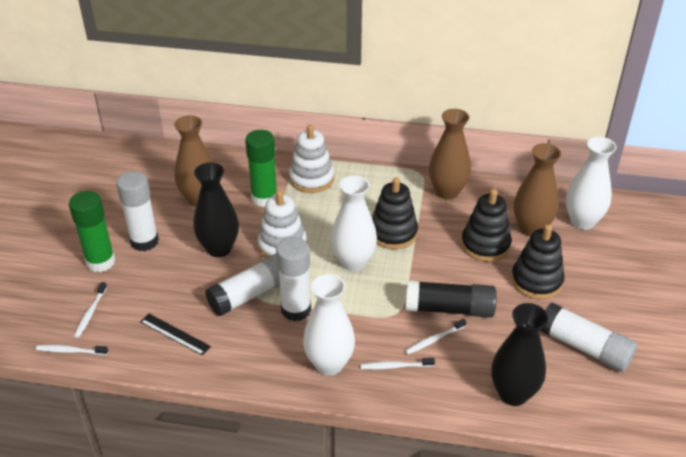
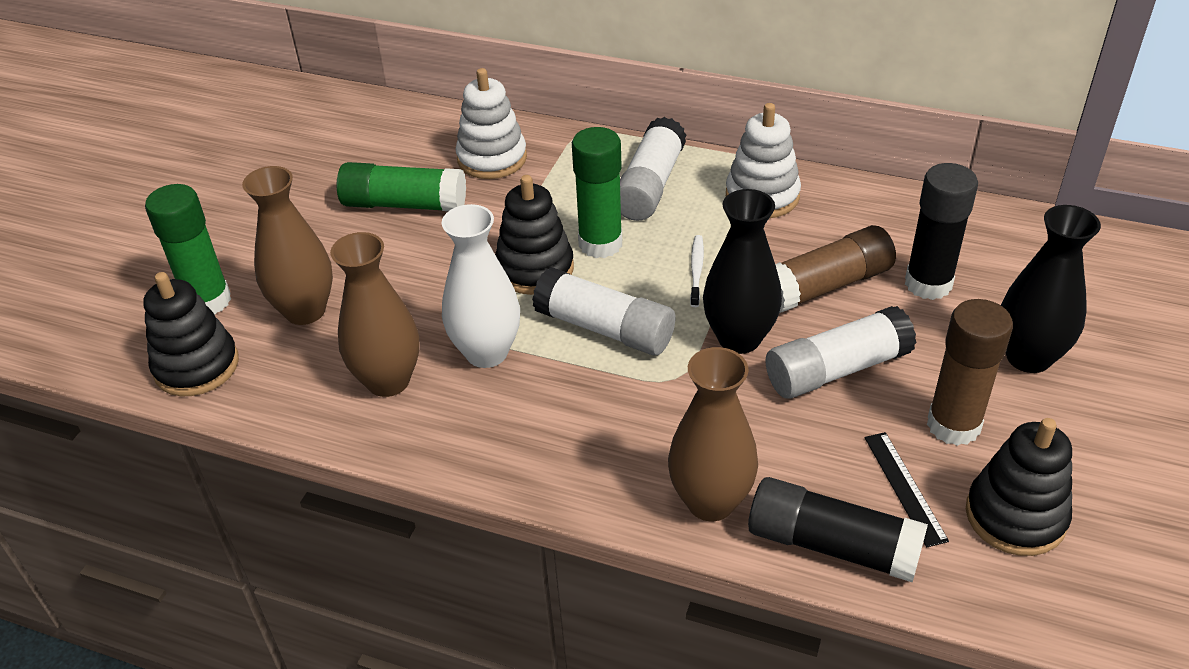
black glue stick: [405,280,497,318] = 1 -> [748,477,928,583] [905,163,978,300] = 2
brown glue stick: none = 0 -> [775,225,896,313] [927,299,1013,446] = 2
green glue stick: [69,191,116,272] [245,130,277,207] = 2 -> [145,184,231,314] [337,162,466,211] [572,127,622,258] = 3
white glue stick: [116,171,159,251] [205,253,280,317] [276,237,311,321] [540,302,637,372] = 4 -> [532,267,675,355] [620,117,686,221] [765,306,917,399] = 3
white toothbrush: [36,345,108,355] [74,282,107,338] [361,358,435,370] [405,319,467,354] = 4 -> [690,235,704,307] = 1
white vase: [303,274,355,376] [331,176,377,271] [566,137,616,230] = 3 -> [442,204,520,368] = 1

